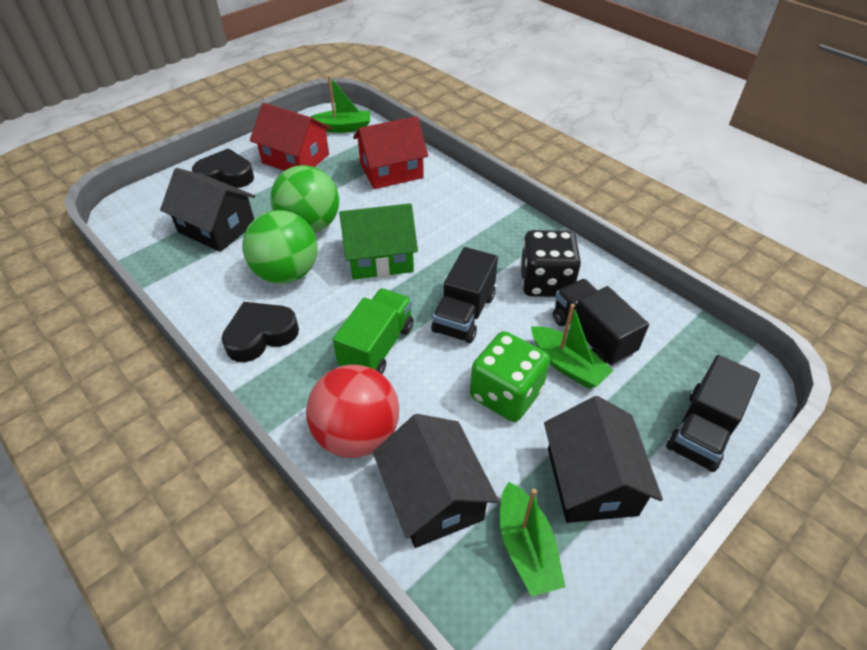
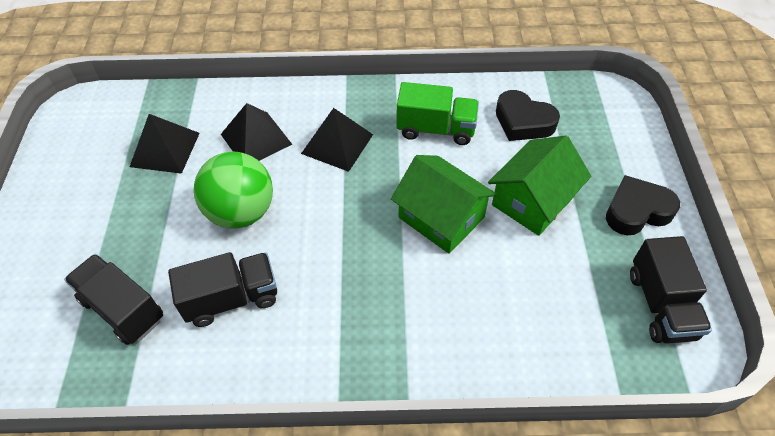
black dice: [520,230,581,297] = 1 -> none = 0
black house: [160,168,256,252] [373,414,499,548] [544,396,663,523] = 3 -> none = 0
black pyramid: none = 0 -> [130,114,200,174] [221,103,293,161] [301,108,373,172] = 3
green ball: [242,210,318,284] [270,165,339,233] = 2 -> [194,151,273,229] = 1
green boat: [310,75,370,133] [500,482,565,597] [531,304,614,389] = 3 -> none = 0
green dice: [470,331,550,422] = 1 -> none = 0
green house: [339,203,418,280] = 1 -> [391,155,497,254] [488,135,591,236] = 2
red ball: [306,365,399,458] = 1 -> none = 0
red house: [250,103,332,171] [353,116,428,189] = 2 -> none = 0

